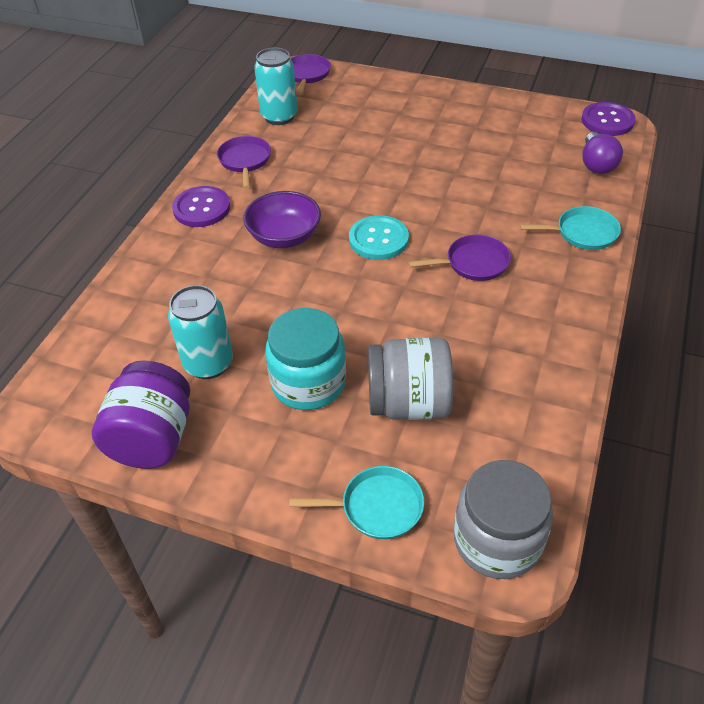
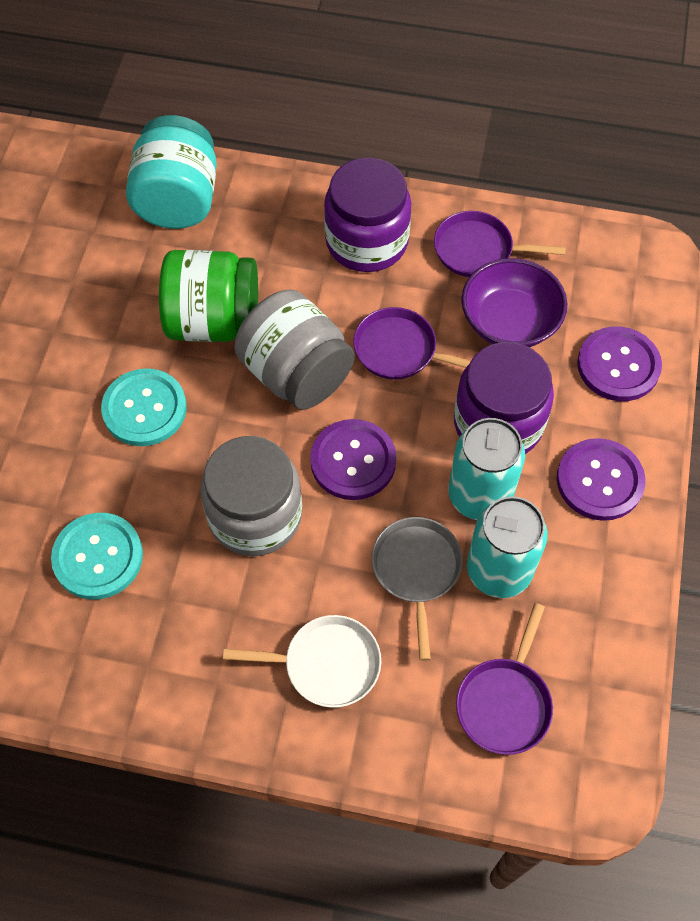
green jar: none = 0 -> [159,250,258,342] = 1
grey pan: none = 0 -> [371,517,463,661] = 1
purple button: [172,186,230,227] [581,102,636,136] = 2 -> [310,419,397,500] [557,438,646,521] [577,326,662,401] = 3
purple jar: [92,361,190,469] = 1 -> [324,158,411,272] [454,342,554,454] = 2
purple light bulb: [582,132,623,174] = 1 -> none = 0
turquoise button: [349,215,409,260] = 1 -> [51,513,143,599] [101,368,187,446] = 2
turquoise pan: [289,466,424,539] [520,206,621,250] = 2 -> none = 0
white pan: none = 0 -> [223,615,381,708] = 1

